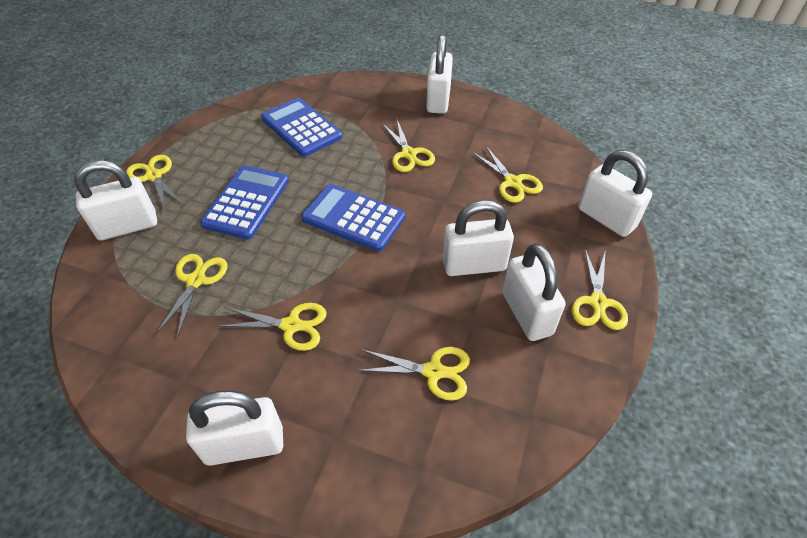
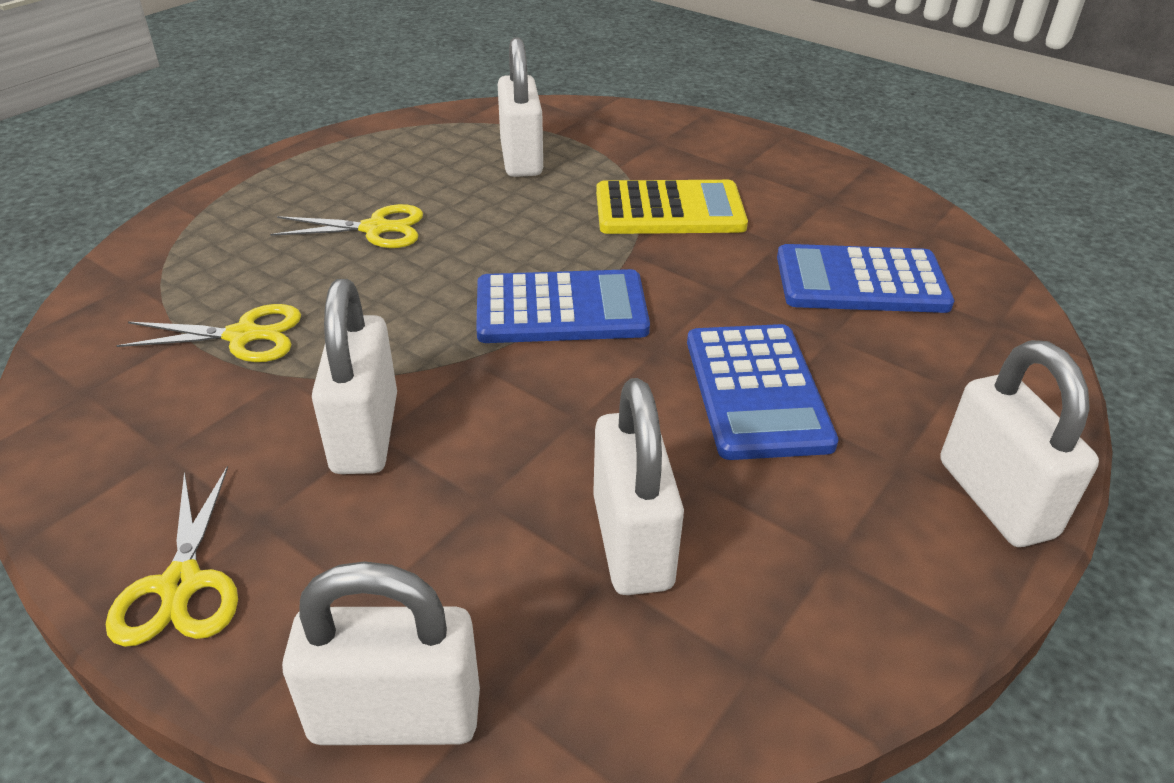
white padlock: [74,160,157,240] [186,390,283,466] [426,34,453,114] [443,200,514,276] [502,243,566,341] [578,150,652,237] = 6 -> [282,561,480,745] [312,279,397,474] [498,37,543,177] [593,378,684,595] [940,340,1099,547] = 5
yellow calculator: none = 0 -> [596,180,748,234] = 1
yellow scissors: [126,155,183,212] [156,254,227,338] [218,303,327,351] [357,347,470,401] [382,120,435,172] [472,146,543,203] [572,249,628,330] = 7 -> [106,466,238,647] [116,304,301,362] [270,204,423,248] = 3

